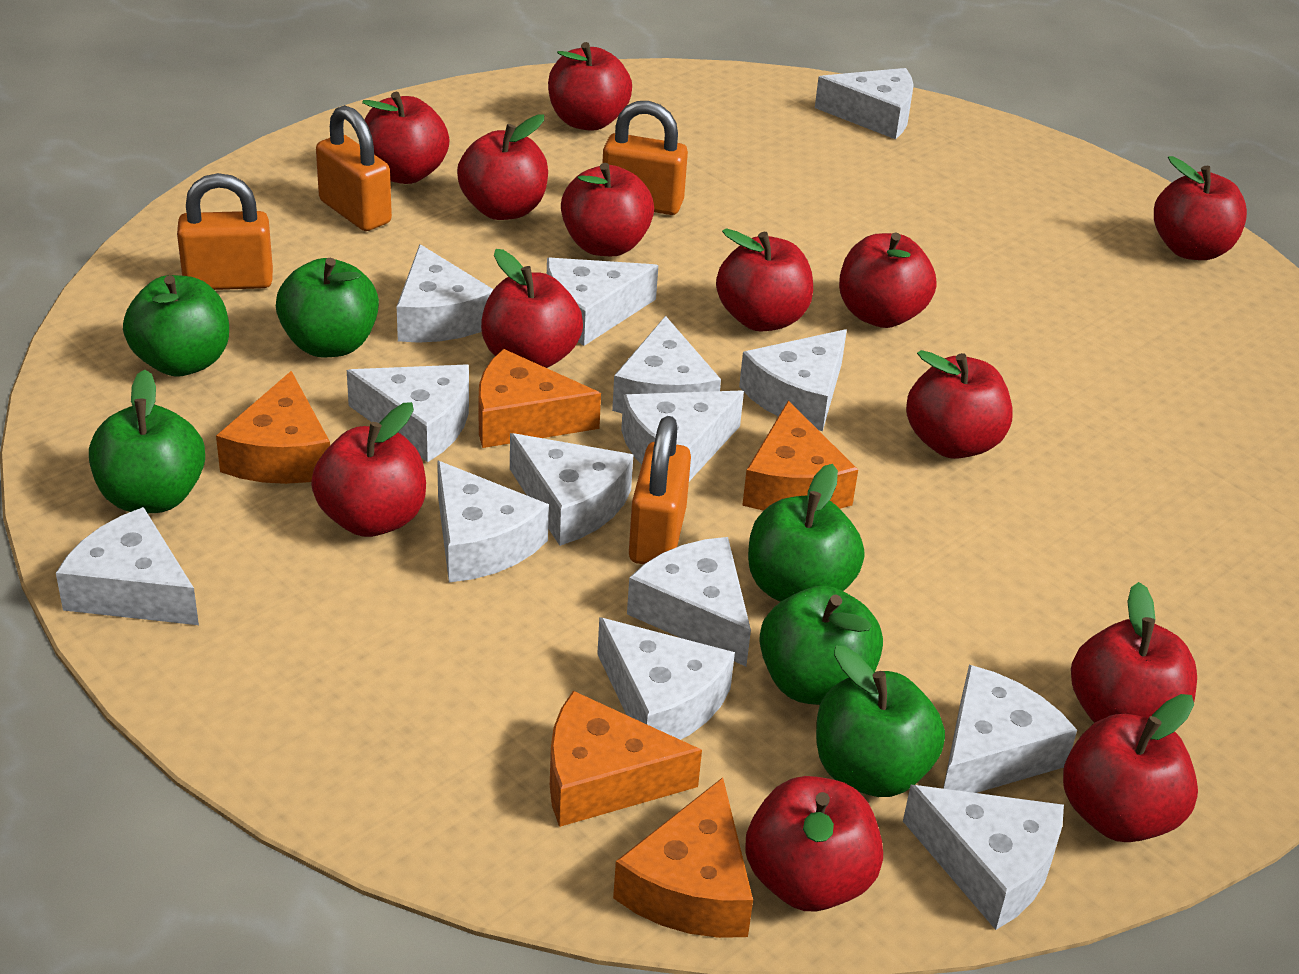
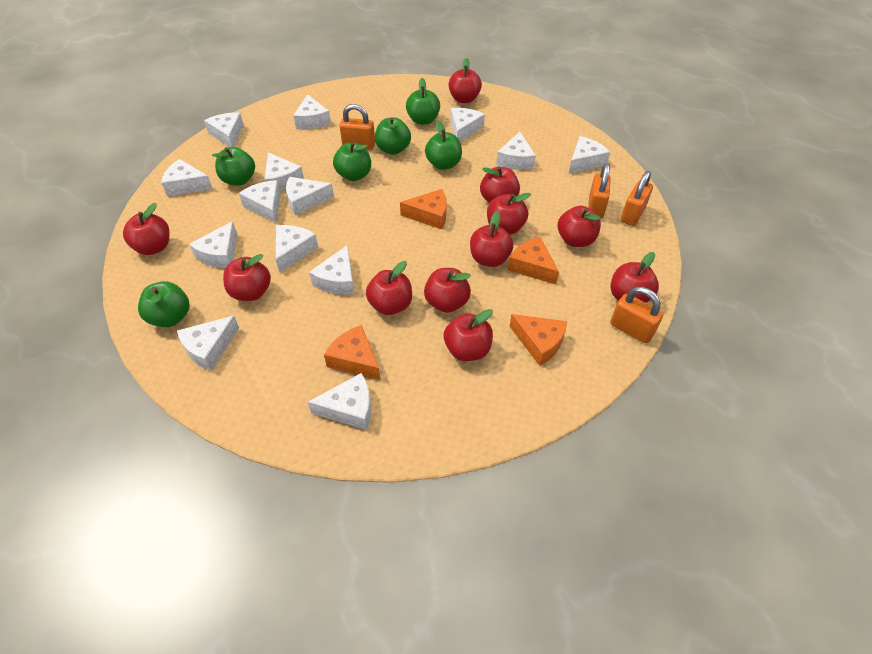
orange cheese: [216,371,330,484] [479,349,601,448] [550,691,702,827] [613,777,753,938] [742,401,858,511] = 5 -> [324,325,380,380] [400,189,447,229] [508,237,559,284] [510,314,567,366] = 4
red apple: [311,402,426,537] [362,91,449,184] [457,115,548,220] [481,249,583,368] [548,42,632,131] [561,163,654,256] [716,228,813,331] [745,776,883,912] [839,232,936,328] [906,350,1012,459] [1063,694,1198,842] [1071,582,1197,723] [1154,156,1247,260] = 13 -> [123,203,170,255] [223,254,271,301] [366,261,412,315] [424,268,471,313] [444,309,493,361] [449,58,482,103] [470,211,513,267] [480,166,520,203] [487,193,531,235] [558,206,601,247] [610,252,659,303] = 11

